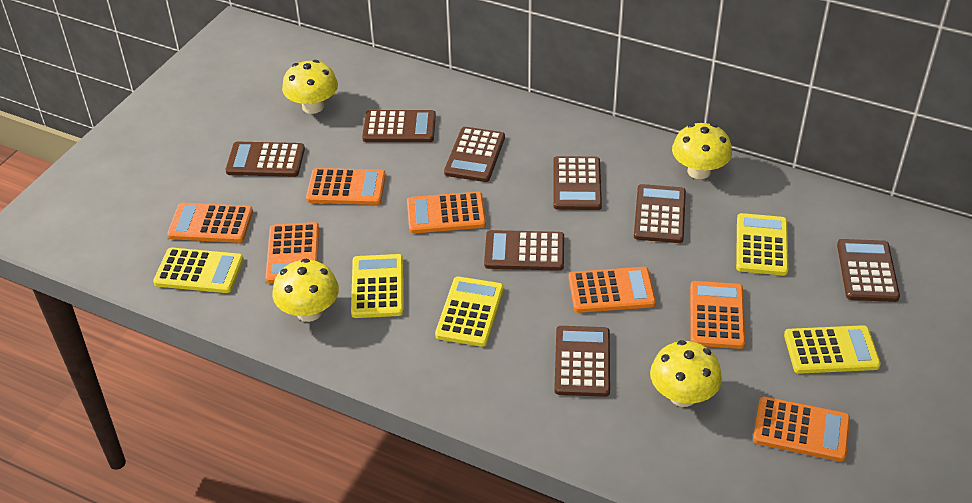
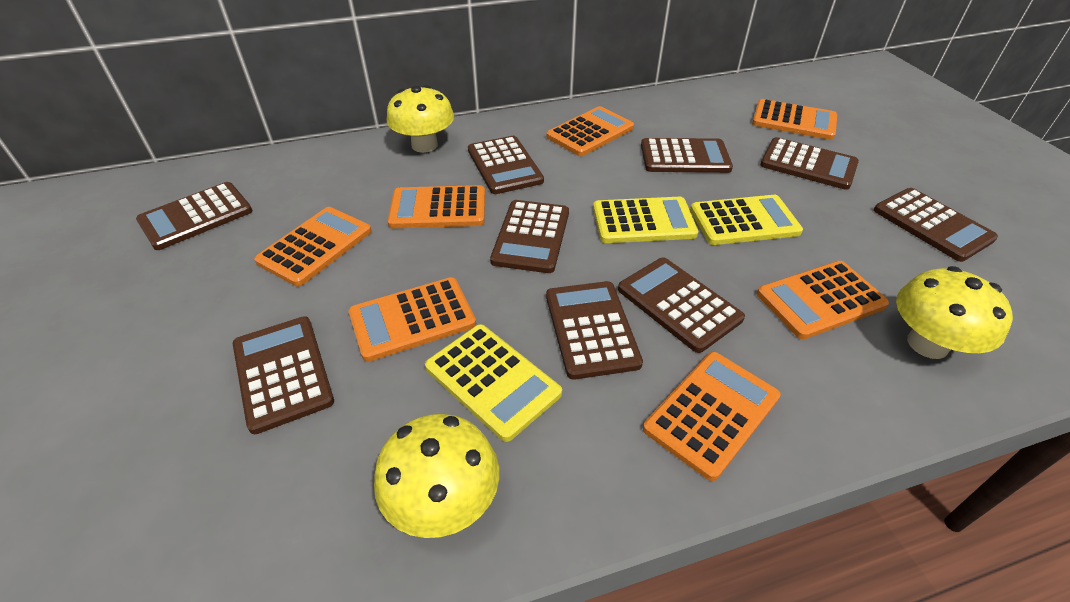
brown calculator: [226,142,305,177] [362,110,436,142] [444,127,505,182] [484,230,564,271] [553,156,602,210] [554,326,610,397] [634,184,686,243] [837,239,900,302] = 8 -> [136,182,253,250] [233,316,334,434] [468,136,544,194] [490,200,569,273] [546,281,643,380] [618,257,745,353] [641,138,733,173] [760,137,859,190] [874,188,998,262] = 9
yellow calculator: [153,248,244,293] [351,254,404,318] [435,276,504,347] [736,213,789,276] [784,325,881,374] = 5 -> [425,324,562,442] [593,197,698,243] [690,195,803,245] = 3
yellow mushroom: [273,259,339,322] [282,60,338,114] [650,340,722,407] [672,123,732,179] = 4 -> [374,414,499,538] [387,85,454,153] [896,266,1013,359] = 3

